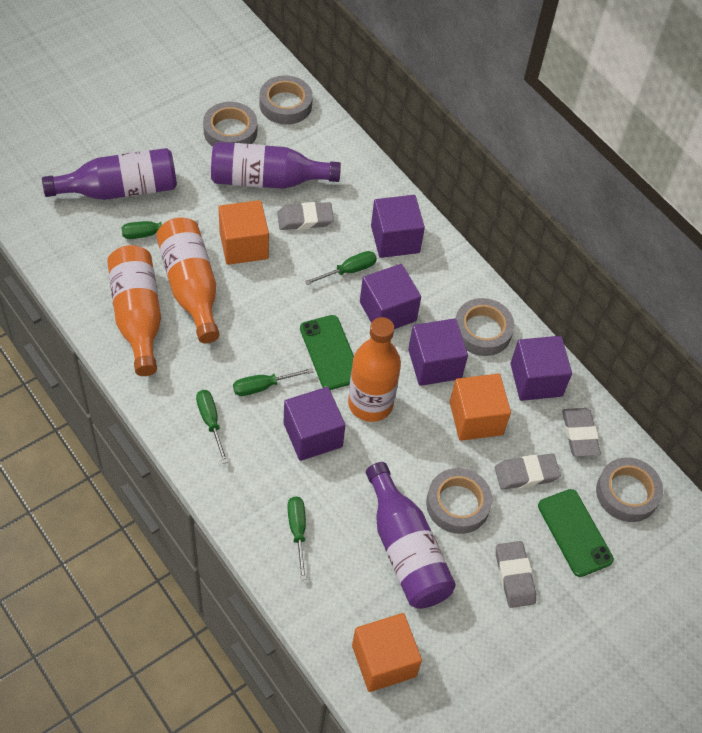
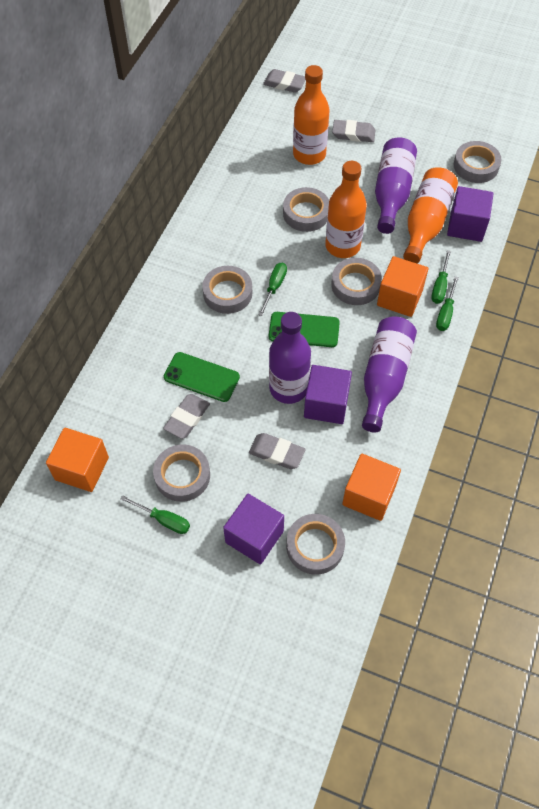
green screwdriver: [121,220,199,239] [196,390,228,464] [233,368,314,396] [287,496,306,580] [305,251,377,285] = 5 -> [120,495,190,534] [258,263,287,316] [431,250,451,304] [436,276,459,331] = 4
grey tape: [203,102,257,147] [260,76,313,124] [426,468,492,534] [455,298,514,356] [596,458,663,522] = 5 -> [153,445,210,502] [202,266,252,314] [283,187,329,232] [286,514,345,575] [331,258,382,305] [454,141,502,183] = 6
purple cube: [284,387,345,461] [360,264,421,329] [371,195,425,258] [408,318,468,386] [510,336,572,401] = 5 -> [223,494,284,564] [304,365,352,424] [447,186,494,242] = 3

